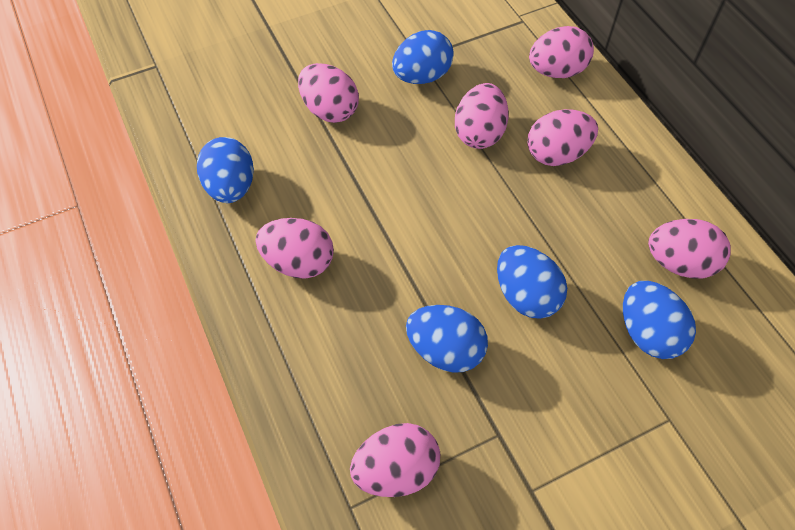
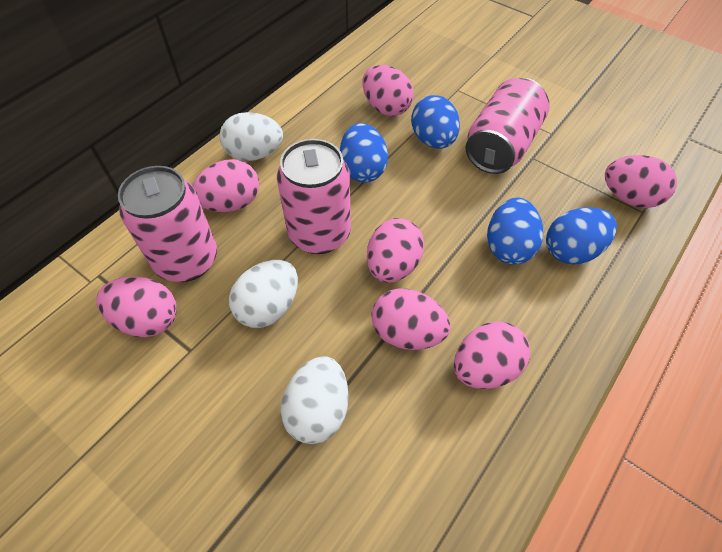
blue egg: [197,137,254,203] [392,30,454,84] [406,305,488,373] [497,245,567,319] [623,281,696,359] = 5 -> [340,123,388,183] [411,95,460,149] [487,197,543,264] [546,207,617,264] = 4
pink can: none = 0 -> [118,166,217,282] [277,139,351,254] [466,78,550,174] = 3
white egg: none = 0 -> [220,112,283,161] [229,260,298,328] [280,356,349,444] = 3

